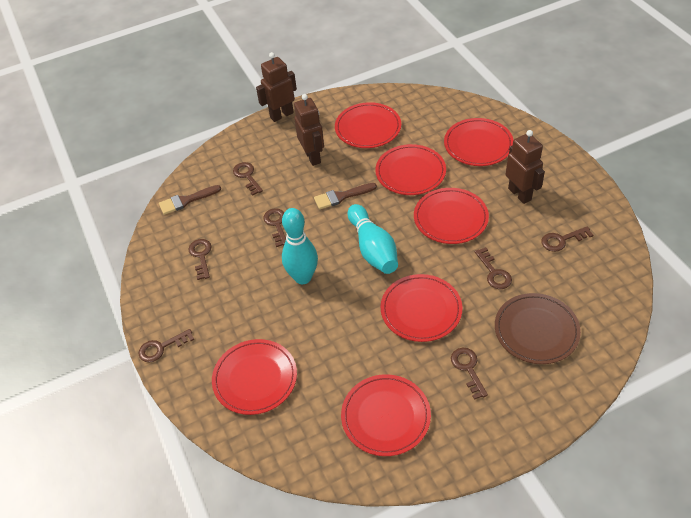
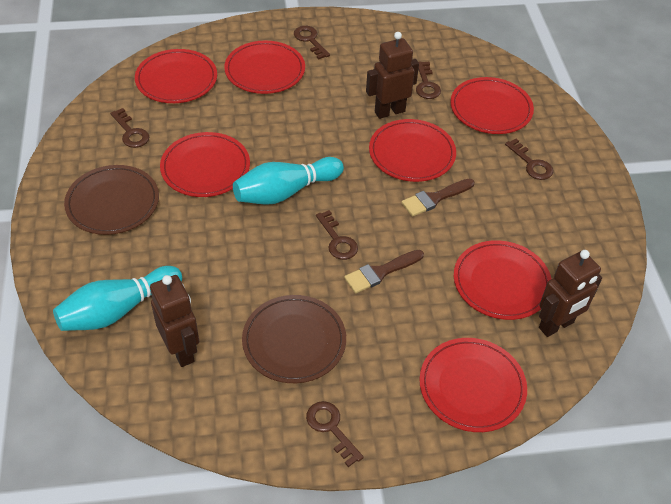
brown key: [139,329,194,362] [188,239,212,280] [233,162,263,196] [263,208,286,247] [451,348,488,400] [475,247,512,289] [541,226,593,252] = 7 -> [110,108,149,148] [294,26,330,59] [306,401,364,467] [316,210,358,260] [416,61,441,99] [505,138,553,180] = 6
brown plate: [495,293,581,364] = 1 -> [64,165,159,235] [242,295,346,383] = 2

